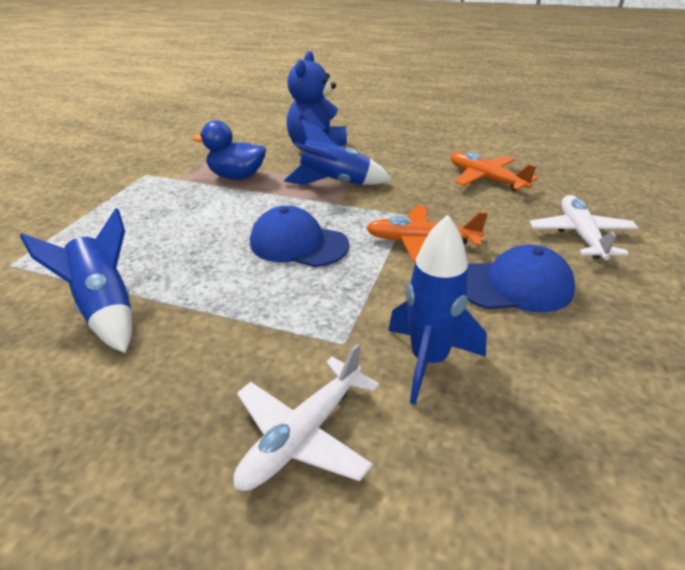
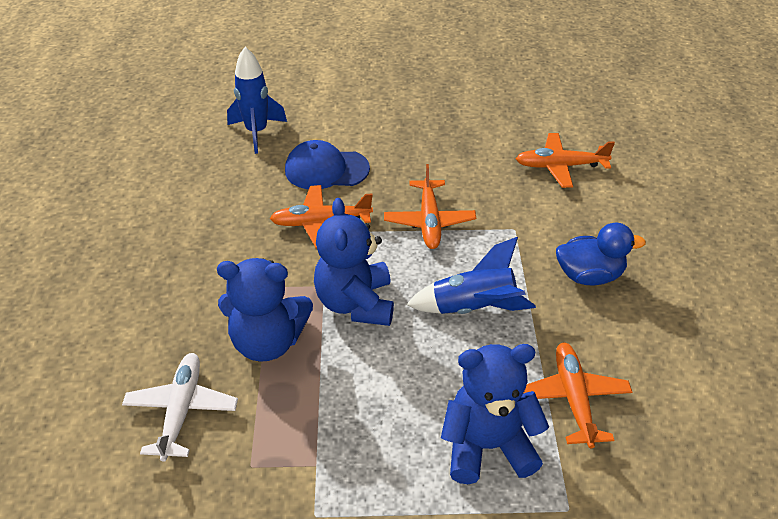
blue cap: [250,206,349,267] [467,245,575,312] = 2 -> [285,140,370,189] = 1
blue rocket: [20,208,133,353] [284,119,392,185] [388,215,487,404] = 3 -> [227,47,287,154] [406,237,536,314] = 2
blue teddy bear: [287,51,347,150] = 1 -> [217,258,313,362] [314,198,394,326] [441,344,549,484] = 3
orange plane: [366,206,488,262] [451,152,538,191] = 2 -> [270,185,373,249] [384,164,476,249] [516,133,615,188] [523,342,632,448] = 4
white plane: [233,343,379,491] [530,195,638,260] = 2 -> [122,353,238,462] = 1

